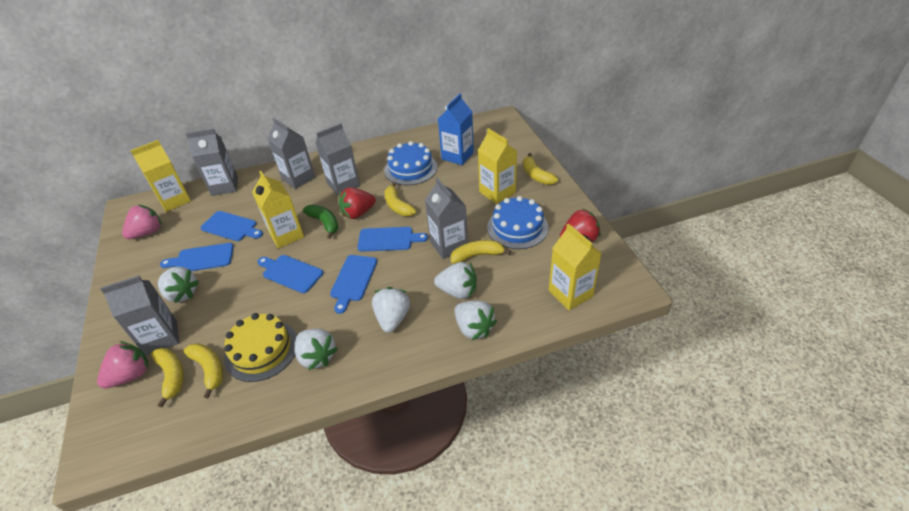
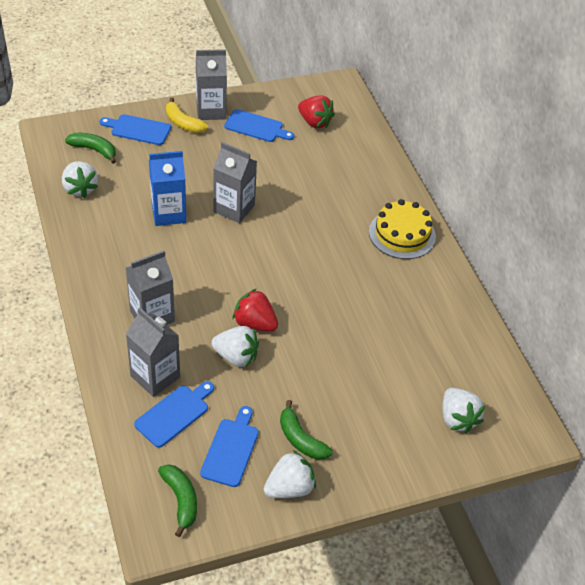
blue cake: [384,141,437,185] [487,196,548,249] = 2 -> none = 0
blue cutting board: [160,243,234,271] [201,211,263,241] [257,255,323,293] [330,255,377,314] [357,227,428,251] = 5 -> [99,114,171,145] [134,381,214,448] [200,406,259,487] [224,109,294,142] = 4
green banana: [303,205,338,239] = 1 -> [65,133,116,164] [158,464,197,537] [280,400,333,460] = 3
grey carton: [100,275,179,356] [186,129,238,196] [267,118,315,189] [316,123,360,196] [425,178,468,259] = 5 -> [126,250,175,325] [126,307,180,397] [196,49,227,120] [213,142,257,223] = 4
pink strawberry: [97,341,148,389] [122,205,162,239] = 2 -> none = 0
white strawberry: [158,267,199,303] [295,329,338,370] [372,287,410,333] [434,262,477,299] [454,300,497,340] = 5 -> [62,161,98,198] [211,326,259,368] [264,450,316,498] [443,388,485,433] = 4
yellow banana: [151,348,184,407] [184,343,223,398] [384,182,416,216] [451,240,511,264] [523,153,558,185] = 5 -> [166,98,208,133] = 1
yellow carton: [130,140,191,212] [252,171,304,248] [478,128,517,204] [548,223,602,310] = 4 -> none = 0

